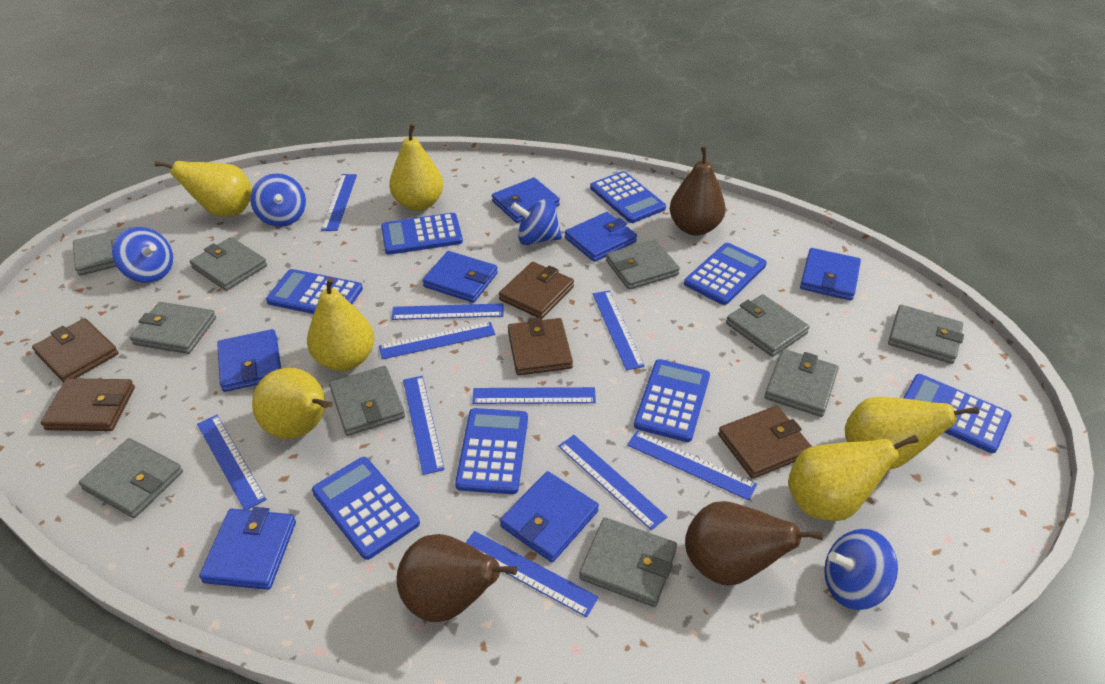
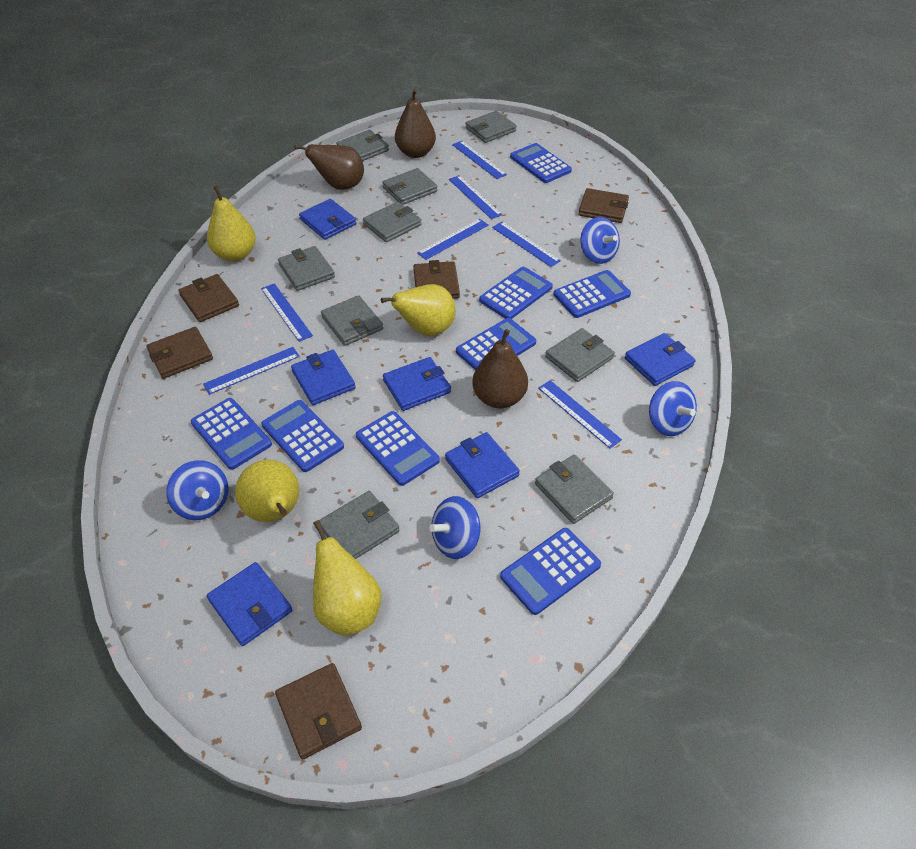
blue ruler: [197,415,267,510] [321,174,357,231] [379,322,495,359] [391,303,503,320] [403,376,445,475] [465,531,599,617] [472,387,596,404] [558,435,667,530] [593,290,645,370] [627,431,757,501] = 10 -> [203,347,300,395] [261,283,313,342] [417,219,489,260] [449,175,502,219] [452,141,507,179] [492,222,561,267] [538,380,622,449] = 7
blue wallet: [199,507,296,590] [217,329,281,392] [422,251,498,303] [492,178,560,223] [500,471,599,562] [565,212,637,262] [800,248,861,300] = 7 -> [207,562,292,646] [291,350,356,405] [299,199,356,240] [383,357,451,411] [445,432,520,498] [625,333,696,386] = 6
grey wallet: [73,227,132,276] [78,438,183,518] [130,302,216,354] [190,237,267,291] [329,366,405,436] [579,518,677,607] [606,240,680,290] [726,294,809,357] [764,349,839,417] [888,305,964,364] = 10 -> [278,246,335,291] [319,491,400,559] [321,295,383,346] [336,130,389,161] [363,201,421,242] [382,168,438,205] [465,111,517,143] [535,454,614,524] [545,328,615,382] = 9
yellow pear: [155,161,252,217] [252,368,329,439] [307,277,374,371] [389,124,443,211] [788,435,918,521] [845,397,979,470] = 6 -> [207,186,256,261] [235,460,299,522] [313,520,381,636] [381,284,456,336] = 4

